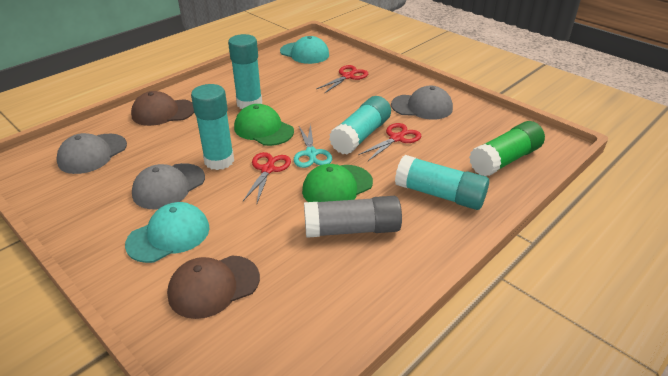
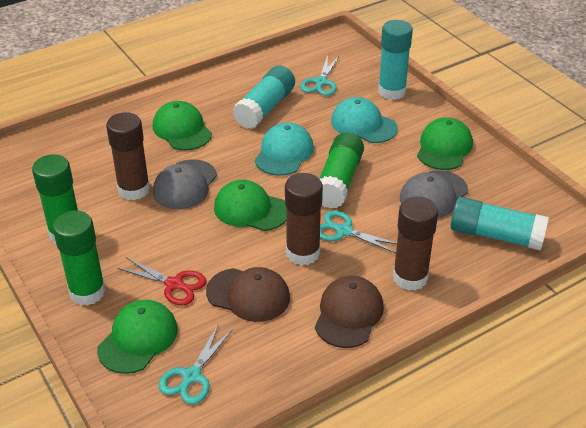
brown glue stick: none = 0 -> [106,112,150,200] [285,173,323,266] [393,196,438,291] = 3
green cap: [234,104,294,146] [302,164,373,202] = 2 -> [97,300,178,374] [153,101,212,151] [214,180,286,231] [417,117,473,170] = 4
green glue stick: [469,121,545,176] = 1 -> [32,154,78,243] [53,210,106,306] [319,132,364,209] = 3
grey cap: [56,133,127,174] [132,163,205,209] [391,86,453,120] = 3 -> [153,160,217,209] [400,170,468,218] = 2
grey glue stick: [304,196,402,238] = 1 -> none = 0
red scissors: [243,152,291,203] [317,65,368,94] [358,123,421,161] = 3 -> [117,257,207,305] = 1
turquoise glue stick: [191,84,234,170] [228,34,262,109] [329,96,391,155] [395,155,489,210] = 4 -> [233,66,295,129] [378,20,413,100] [451,197,549,251] = 3
turquoise scissors: [294,124,332,168] = 1 -> [158,325,233,404] [300,55,339,96] [320,211,397,253] = 3

